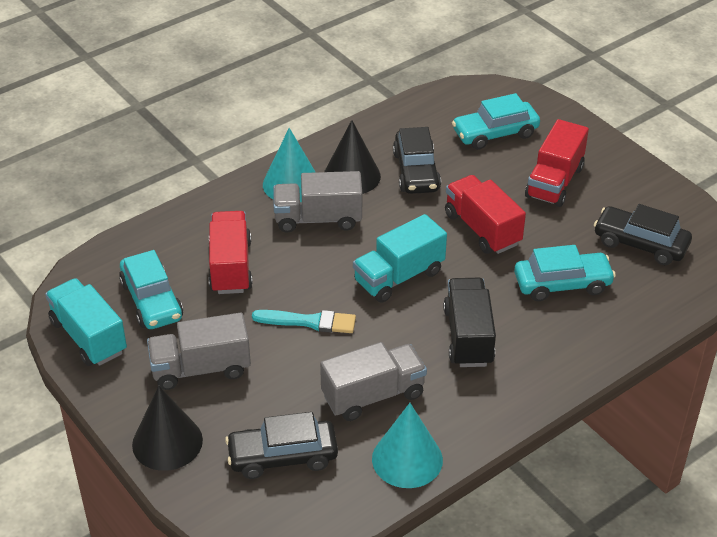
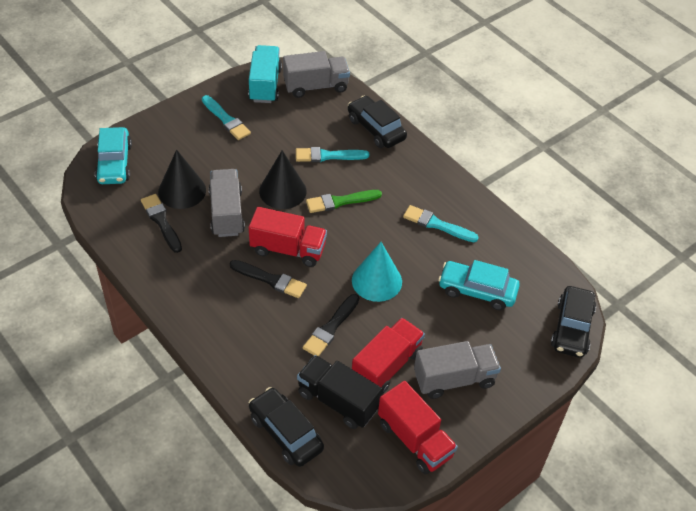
black brush: none = 0 -> [141,194,182,253] [230,260,307,298] [303,294,359,356] = 3
green brush: none = 0 -> [306,190,382,213] = 1
turquoise brush: [252,310,356,333] = 1 -> [202,95,251,140] [296,147,369,162] [403,205,479,242] = 3
turquoise car: [119,250,183,329] [452,93,540,150] [514,245,616,301] = 3 -> [95,127,132,184] [438,260,520,310] = 2
turquoise cone: [263,128,315,202] [372,403,443,488] = 2 -> [352,242,402,302] = 1
turquoise truck: [45,278,127,366] [353,214,447,303] = 2 -> [248,45,282,103] = 1

